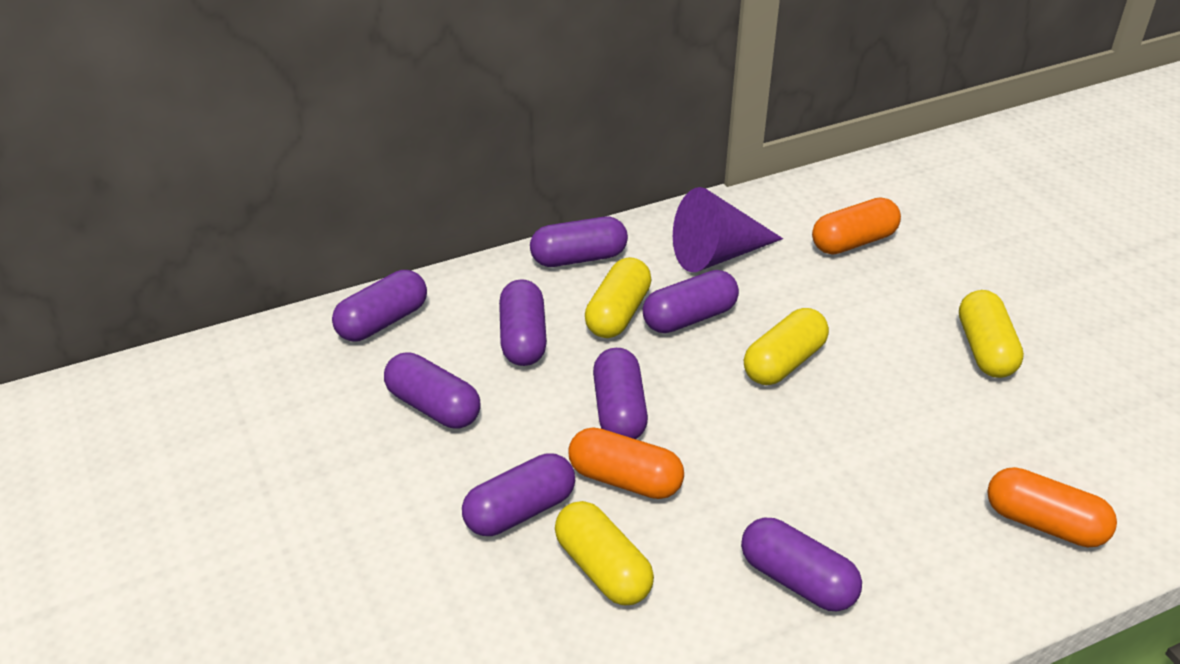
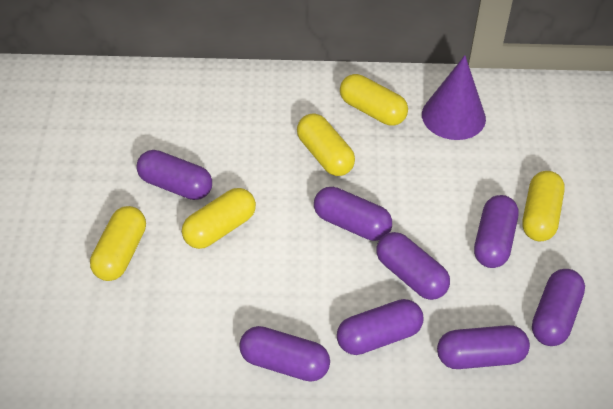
orange capsule: [568,428,684,499] [812,197,901,255] [987,467,1117,547] = 3 -> none = 0
yellow capsule: [555,501,654,605] [585,257,652,338] [744,308,829,385] [959,290,1024,378] = 4 -> [90,206,146,281] [182,188,256,249] [297,114,355,176] [340,74,408,126] [522,171,565,241] = 5

